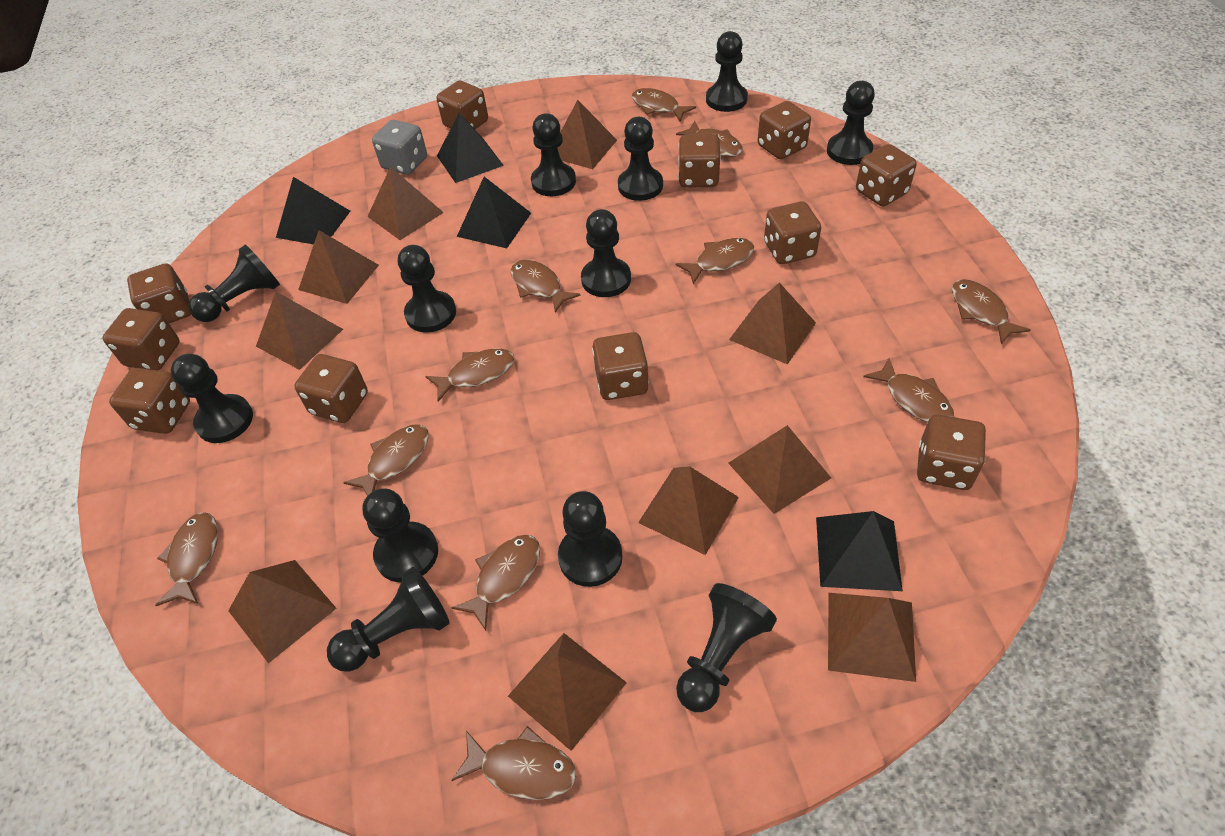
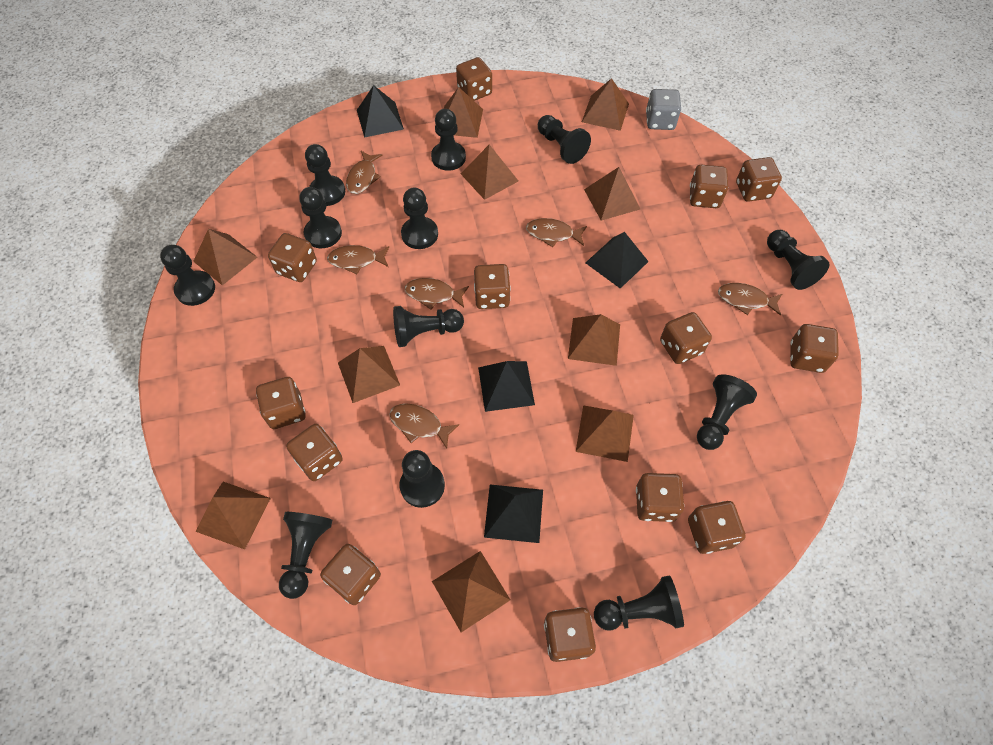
brown dice: [103,308,180,370] [109,368,190,434] [127,264,191,323] [294,354,368,423] [436,80,488,129] [592,332,649,400] [678,134,721,188] [758,101,811,159] [764,202,821,264] [856,144,917,206] [917,414,986,490] = 11 -> [256,377,306,429] [268,233,317,282] [286,424,343,481] [320,544,381,605] [456,57,492,101] [474,264,511,309] [544,607,596,662] [636,473,684,522] [660,312,712,364] [688,501,746,554] [690,165,728,208] [736,157,782,202] [790,324,839,373] = 13
brown fish: [155,512,218,606] [343,424,429,496] [425,349,514,402] [451,535,540,631] [451,726,576,800] [510,260,581,313] [632,88,696,121] [676,121,743,157] [676,238,754,285] [863,358,954,422] [952,279,1031,344] = 11 -> [327,245,389,274] [346,151,382,194] [389,403,459,449] [405,278,469,310] [526,218,587,247] [718,283,782,316] = 6

